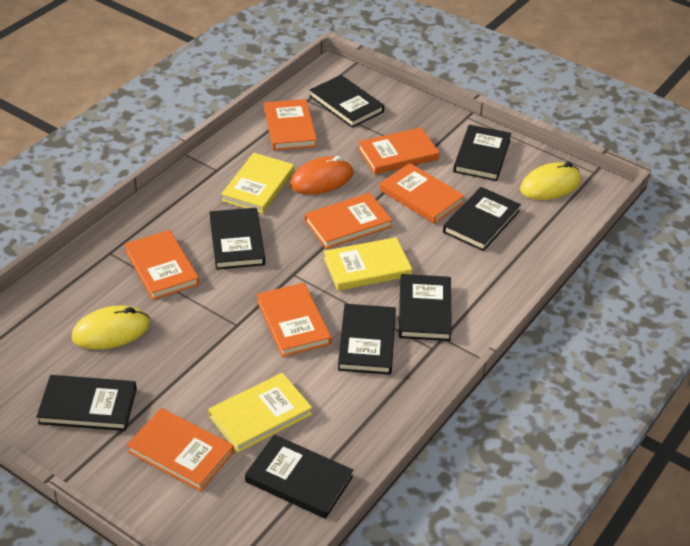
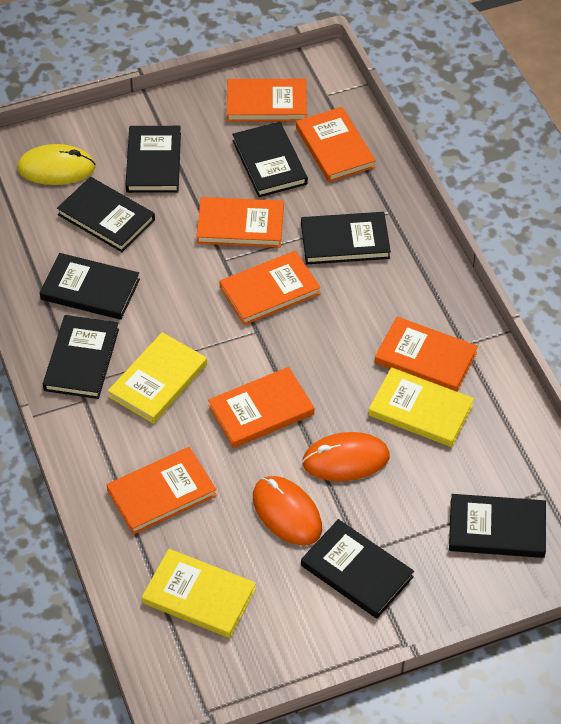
orange mouse: [290,156,353,194] = 1 -> [253,476,322,546] [302,432,390,481] = 2
yellow mouse: [72,305,150,350] [520,162,581,200] = 2 -> [17,144,96,185] = 1

